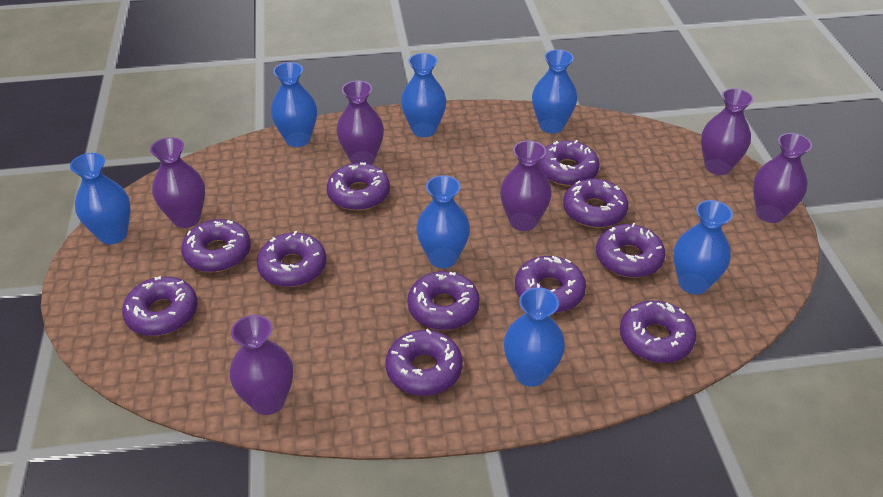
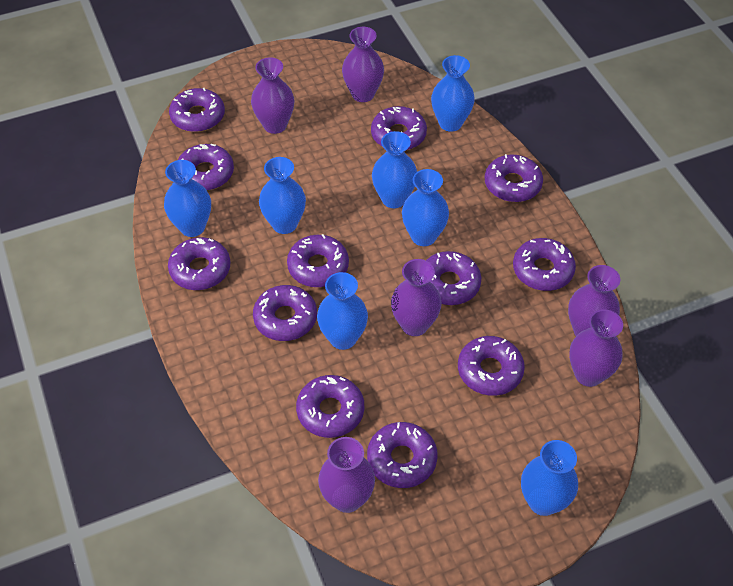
purple donut: [122,276,198,336] [181,219,251,272] [257,231,327,287] [327,162,390,211] [385,329,463,396] [407,271,480,330] [515,256,586,313] [538,140,600,186] [563,179,628,228] [596,223,666,278] [620,301,696,363] = 11 -> [168,237,230,290] [169,88,225,132] [178,144,234,191] [253,285,317,341] [287,234,349,287] [296,375,364,438] [367,422,438,488] [371,106,427,150] [426,251,481,305] [458,336,525,396] [485,154,543,202] [513,238,576,291] = 12

